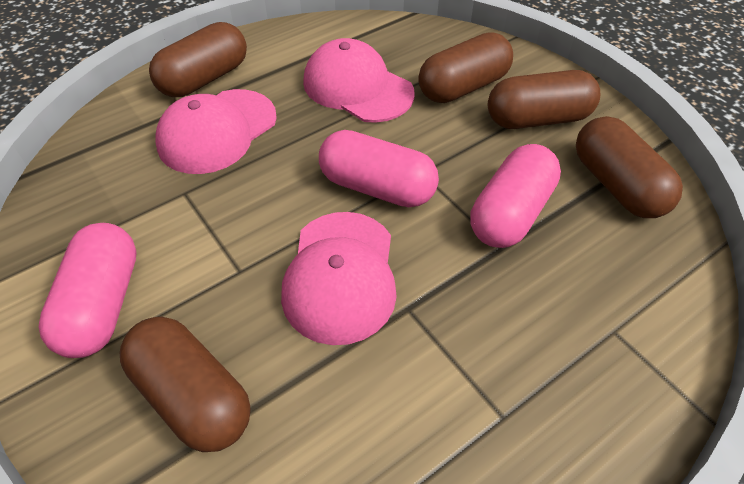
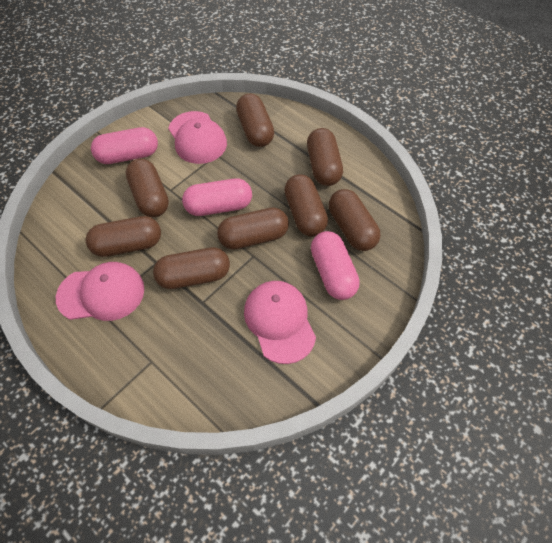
brown capsule: [120,316,251,452] [149,22,247,97] [418,32,513,103] [488,70,600,129] [576,116,683,218] = 5 -> [86,216,161,257] [126,159,169,217] [153,247,230,289] [217,207,289,250] [236,93,274,147] [284,174,328,236] [307,128,343,186] [329,189,380,251] = 8

